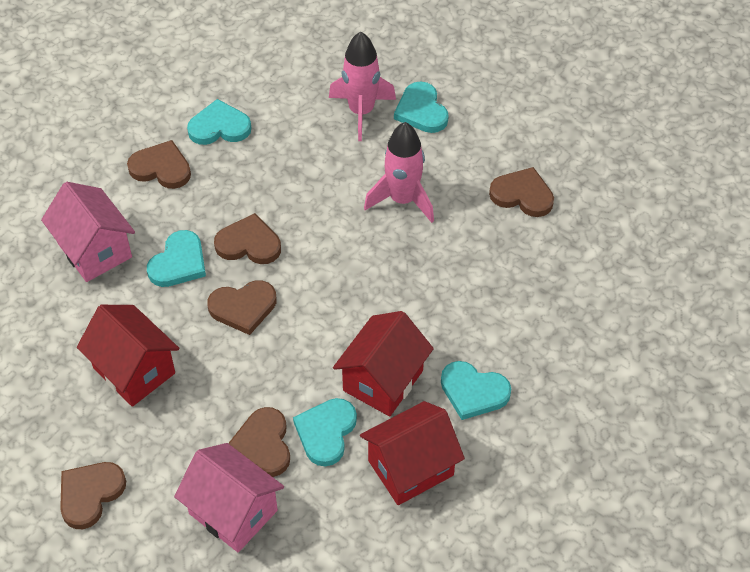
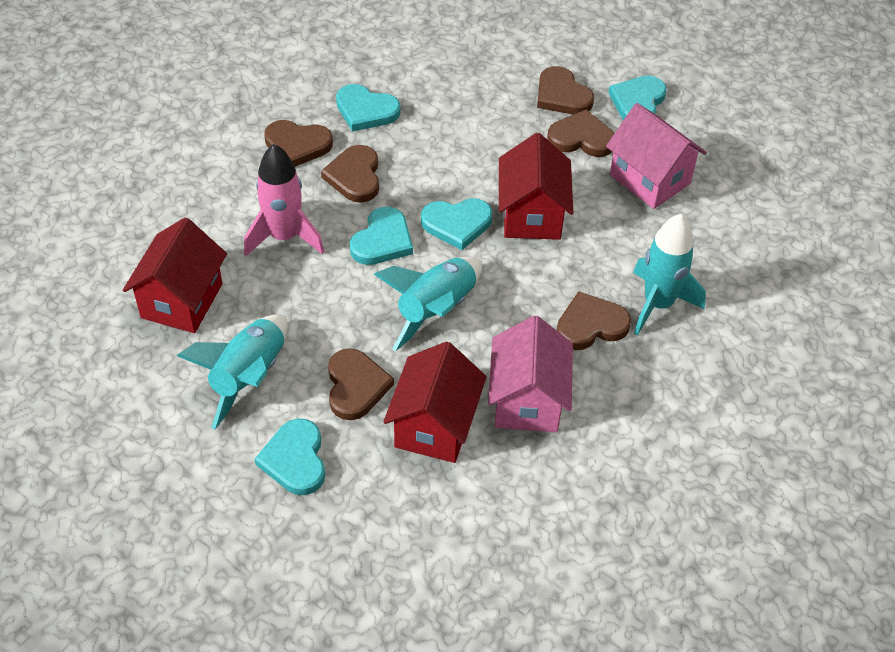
pink rocket: [329,32,396,141] [364,122,434,223] = 2 -> [244,144,324,256] = 1
turquoise rocket: none = 0 -> [177,314,288,429] [374,257,482,351] [633,214,706,335] = 3

